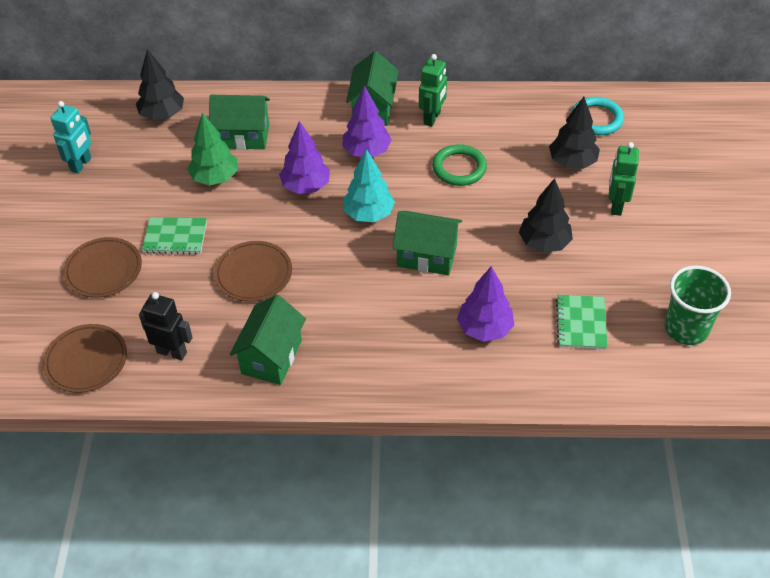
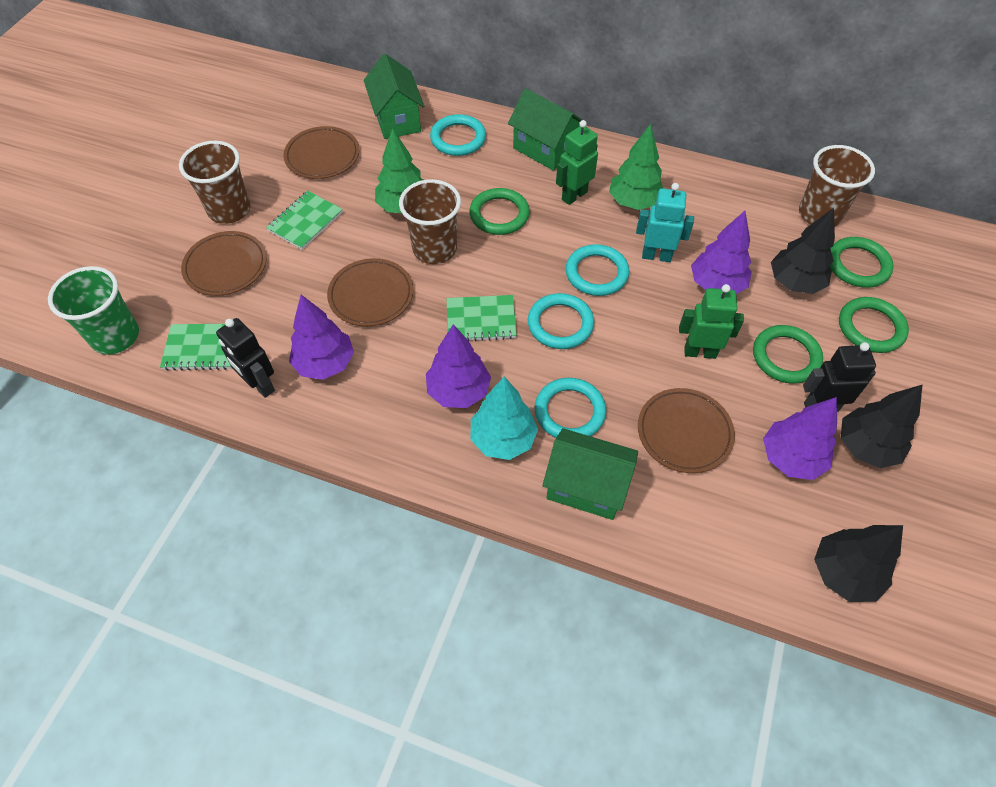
black robot: [139,292,193,360] = 1 -> [216,318,275,398] [803,342,876,412] = 2
brown cup: none = 0 -> [179,141,251,224] [399,179,461,264] [799,145,875,227] = 3
brown plate: [43,324,127,393] [63,237,142,298] [214,241,292,302] = 3 -> [181,231,267,296] [283,126,360,179] [327,258,413,326] [638,388,735,473] = 4
green house: [209,95,270,150] [230,295,306,385] [346,51,399,126] [392,211,462,275] = 4 -> [364,54,424,139] [508,88,582,171] [542,428,638,520] = 3
green notebook: [142,217,207,254] [556,295,608,349] = 2 -> [160,324,232,371] [266,191,343,250] [447,295,517,341] = 3
green ring: [432,144,487,186] = 1 -> [469,188,530,235] [753,325,823,384] [830,237,894,288] [839,297,909,353] = 4
green tree: [187,112,238,185] = 1 -> [375,128,423,213] [609,124,663,210] = 2
purple tree: [279,121,330,194] [342,85,392,157] [457,266,514,342] = 3 -> [289,295,354,380] [426,324,491,408] [691,211,752,294] [763,397,837,480] = 4
turquoise ring: [571,97,624,135] = 1 -> [430,114,486,156] [528,293,594,349] [535,378,606,438] [566,244,629,296] = 4

